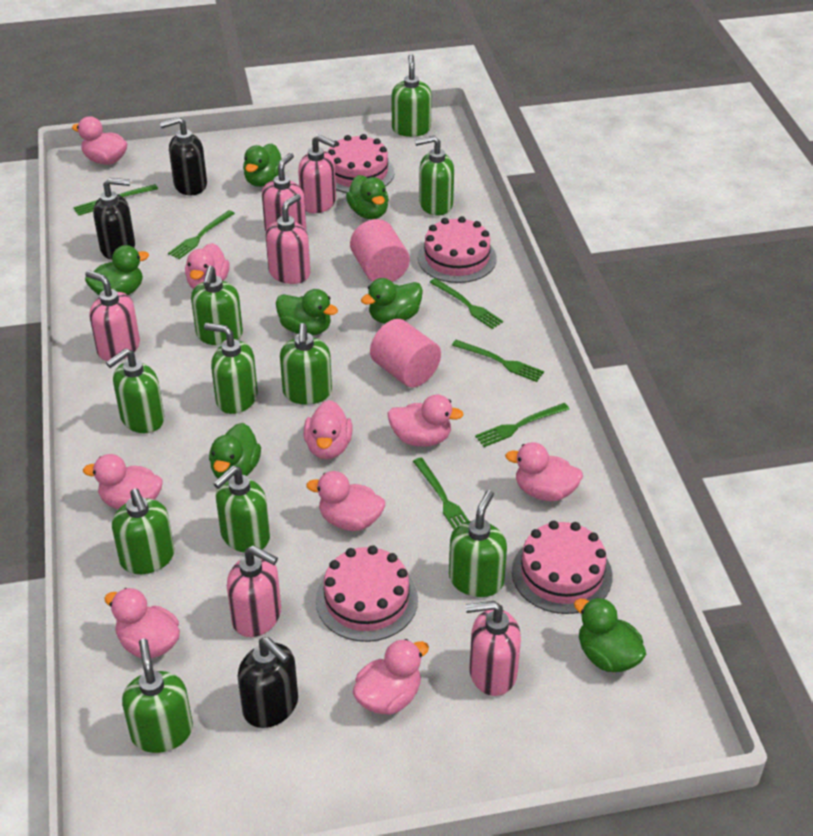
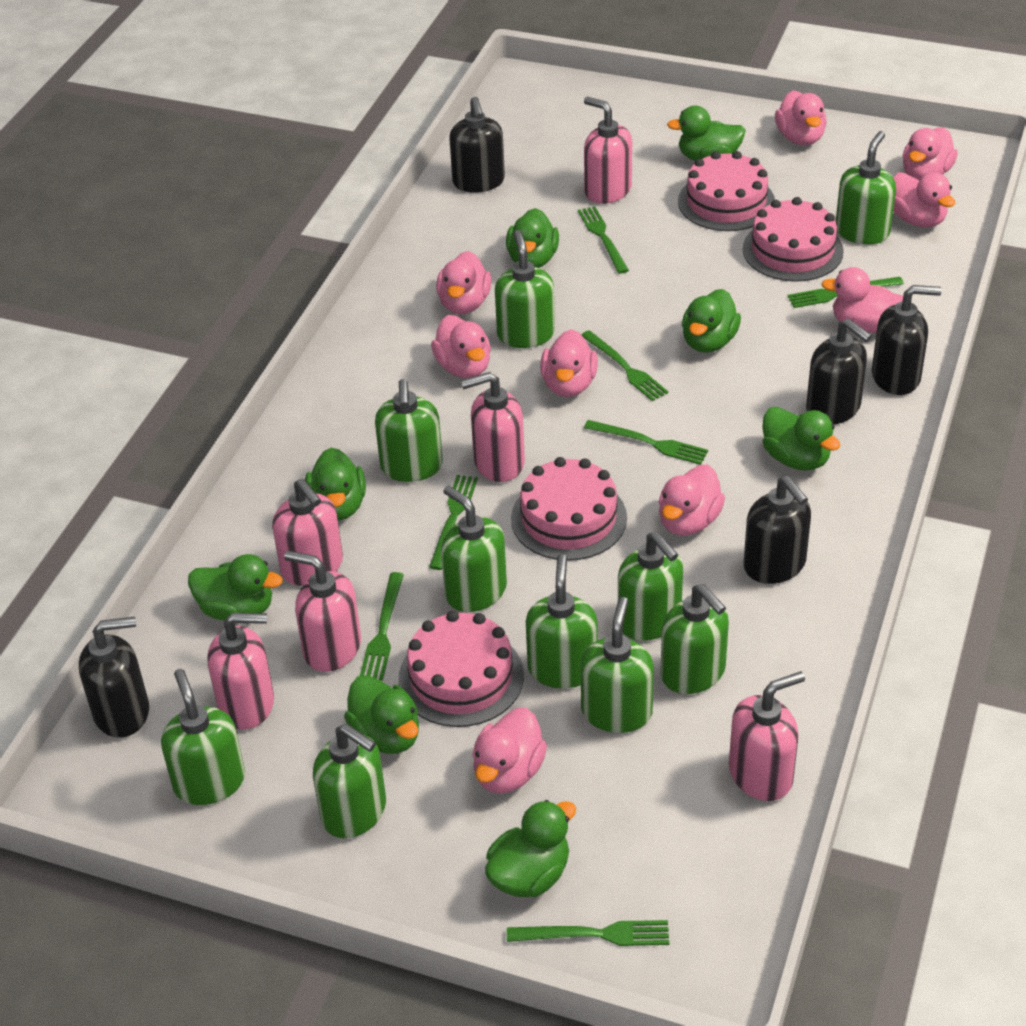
black soap dispenser: [93,178,135,260] [160,117,207,195] [237,637,298,728] = 3 -> [79,617,149,738] [449,97,505,193] [743,476,811,584] [806,319,872,424] [872,285,942,395] = 5
green duck: [85,245,149,295] [209,423,261,479] [243,143,282,187] [276,289,338,335] [346,175,389,219] [361,278,423,324] [574,597,646,672] = 7 -> [188,554,282,620] [305,448,366,521] [344,675,419,754] [485,800,576,897] [506,208,559,268] [667,105,746,161] [682,289,741,353] [762,407,841,471] = 8
green fork: [73,184,158,216] [168,210,235,259] [413,458,469,529] [429,278,503,329] [452,340,544,382] [475,403,569,447] = 6 -> [360,572,404,680] [429,475,478,570] [507,920,669,946] [578,206,629,274] [581,330,669,401] [584,420,708,465] [787,277,904,308] = 7
pink cylinder: [350,219,410,282] [370,319,441,388] = 2 -> none = 0

